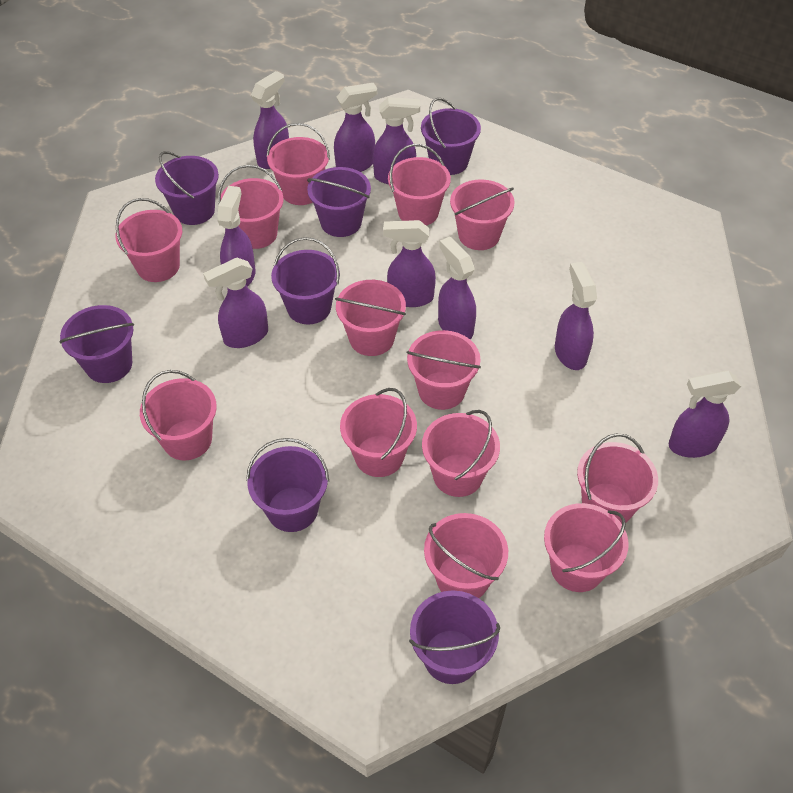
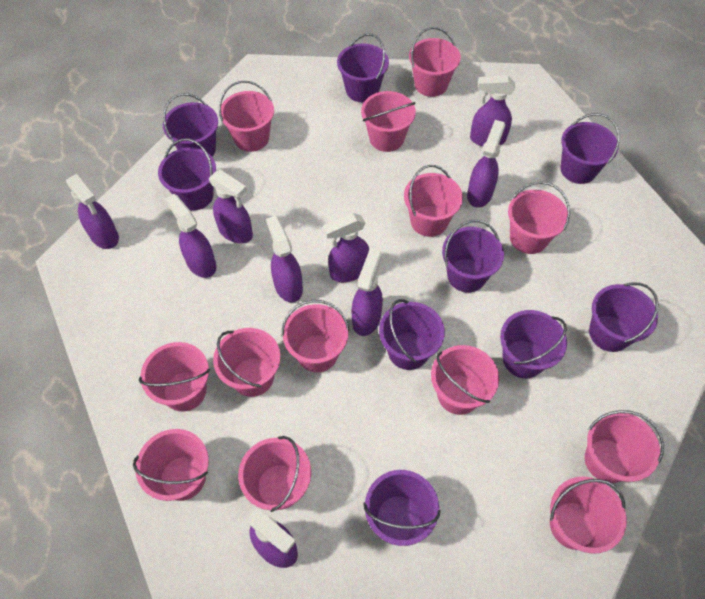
purple bucket: [59,305,134,383] [155,151,219,225] [246,438,329,532] [271,237,340,325] [307,167,371,237] [409,590,500,684] [421,98,481,175] = 7 -> [158,139,216,211] [163,93,218,157] [337,33,389,102] [363,470,441,546] [379,299,445,370] [442,220,504,293] [500,310,567,378] [561,113,620,184] [589,282,659,352] = 9

